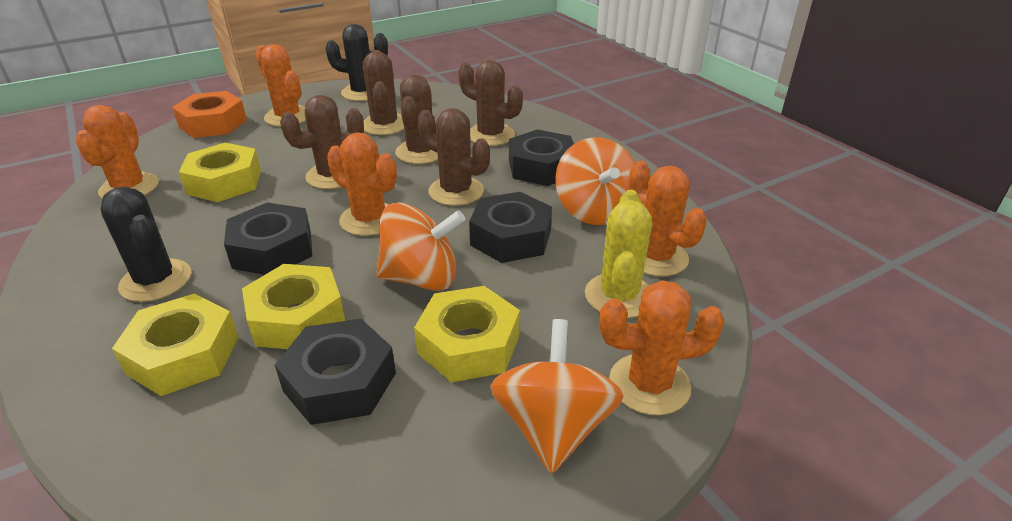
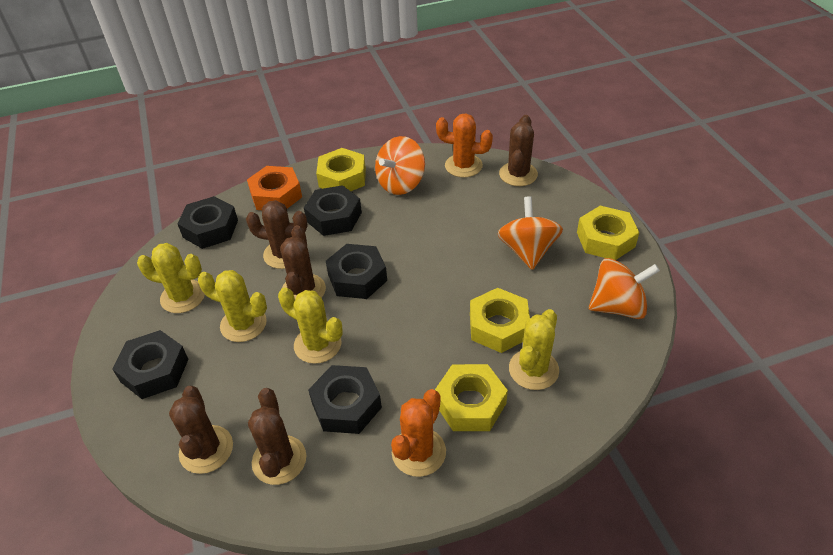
black cactus: [101,187,191,302] [325,24,388,101] = 2 -> none = 0
black nut: [224,203,312,275] [275,319,396,425] [469,192,552,263] [509,129,574,186] = 4 -> [112,330,188,399] [177,196,238,249] [304,185,362,236] [308,365,382,434] [326,244,387,299] = 5
orange cactus: [75,105,159,199] [255,44,306,127] [327,133,397,236] [599,280,725,415] [628,161,707,276] = 5 -> [391,389,446,477] [436,114,493,177] = 2
yellow cactus: [585,190,652,318] = 1 -> [137,243,205,313] [198,270,267,342] [278,287,343,364] [509,309,559,390] = 4

